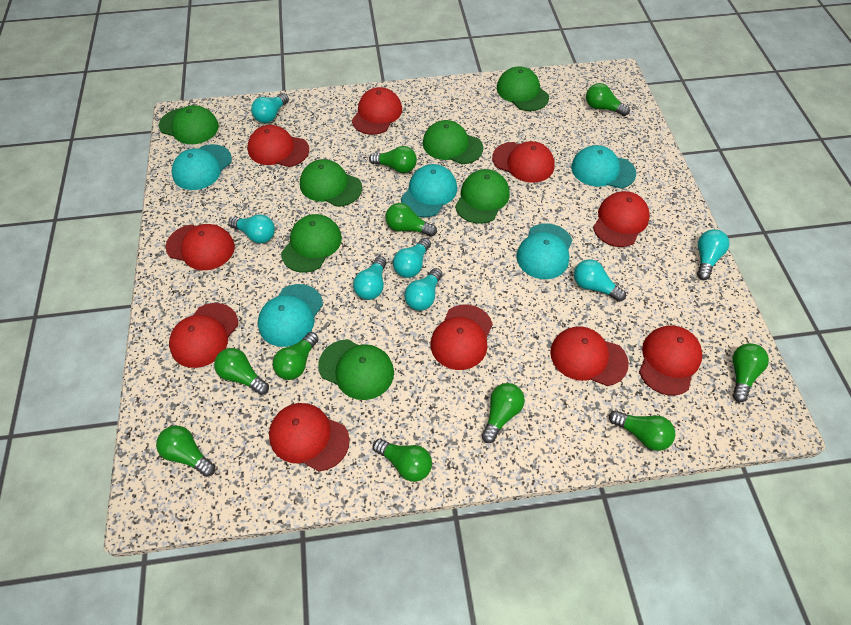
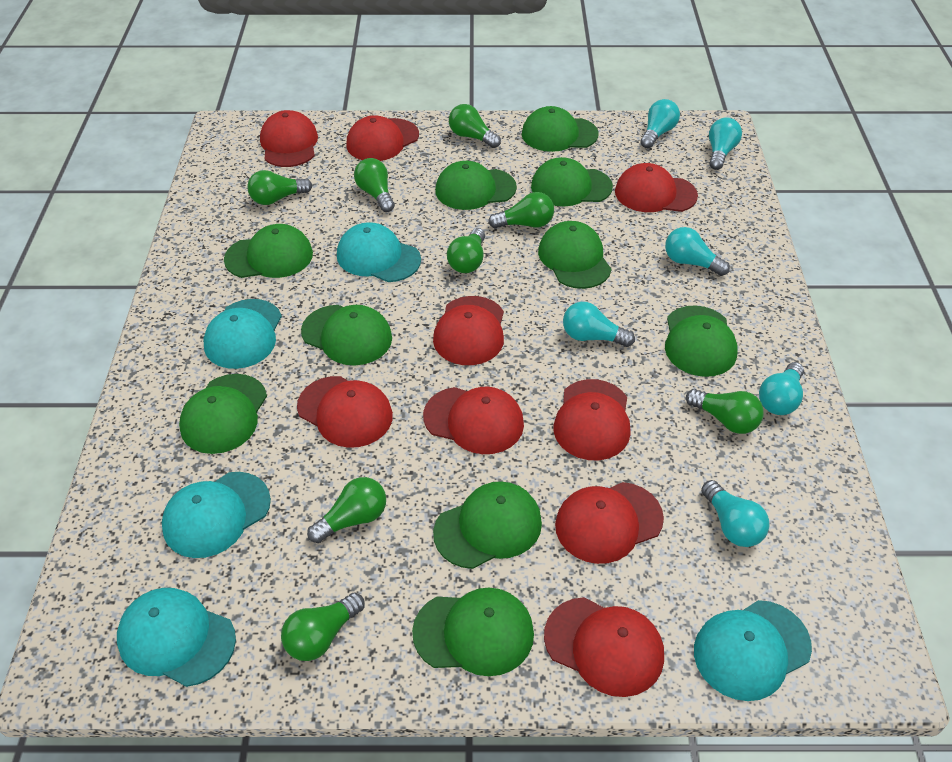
green cap: [159,105,219,144] [281,214,342,273] [300,159,362,207] [318,339,394,400] [423,120,483,164] [455,169,510,224] [497,66,549,111] = 7 -> [179,374,267,454] [224,224,313,278] [301,305,392,366] [412,588,534,676] [433,481,542,569] [435,161,517,210] [522,106,599,152] [531,157,613,206] [538,221,612,289] [665,305,738,377] = 10
green light bulb: [156,426,215,477] [214,348,269,395] [273,332,318,380] [369,146,417,173] [373,439,432,482] [385,203,437,237] [481,383,525,443] [586,83,630,116] [609,410,675,451] [733,343,769,402] = 10 -> [247,170,312,205] [281,592,365,661] [307,477,386,543] [354,158,395,212] [447,228,485,273] [449,104,501,148] [488,192,554,229] [686,389,764,434] = 8
red cap: [166,224,235,270] [169,303,238,368] [247,125,309,167] [269,403,350,471] [352,87,402,135] [431,305,493,370] [492,141,555,183] [550,327,629,386] [593,191,650,247] [639,325,703,396] = 10 -> [260,110,318,167] [297,376,393,448] [346,115,419,161] [423,387,524,454] [433,296,504,365] [544,597,664,697] [553,379,631,460] [555,482,664,564] [615,163,698,212] = 9
turquoise light bulb: [228,215,275,243] [251,93,289,123] [353,256,387,300] [393,238,431,278] [404,268,443,311] [574,259,626,302] [697,229,729,280] = 7 -> [563,302,635,347] [640,99,680,148] [665,227,730,276] [701,480,769,547] [709,117,742,170] [759,362,804,415] = 6

